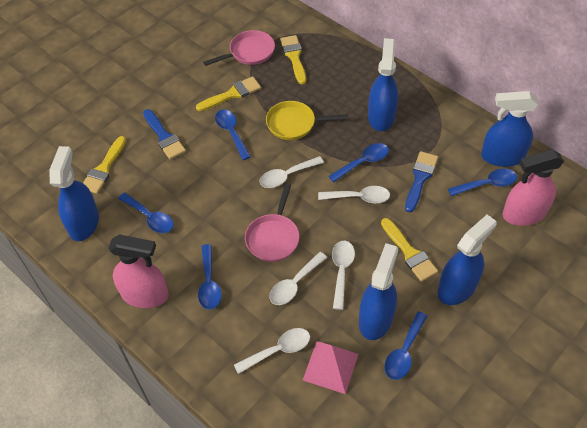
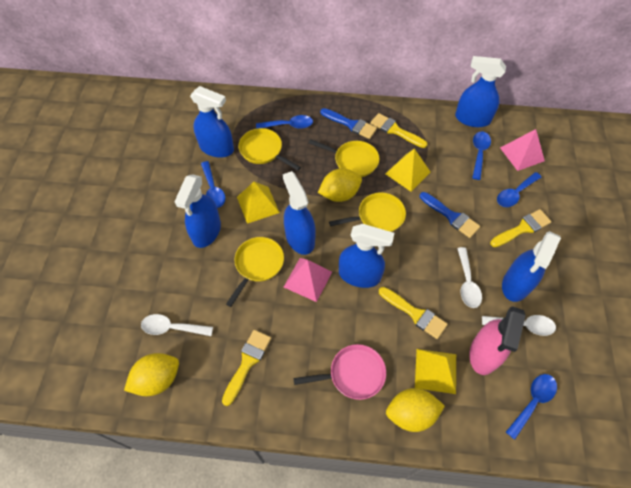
blue spoon: [118,193,174,233] [198,244,222,309] [215,109,251,160] [329,143,389,182] [384,311,427,380] [448,169,517,196] = 6 -> [201,161,225,208] [256,115,313,129] [472,132,491,180] [497,172,542,207] [506,374,557,440] = 5
blue spray bottle: [49,146,99,241] [359,243,398,340] [368,38,398,131] [437,215,496,305] [481,91,538,167] = 5 -> [174,174,221,248] [190,86,234,158] [283,171,316,255] [339,224,395,288] [455,56,506,127] [502,231,561,302] = 6
pink pan: [203,30,275,66] [245,184,299,262] = 2 -> [294,344,386,400] = 1
pink pyramid: [303,341,358,394] = 1 -> [284,258,332,302] [500,129,545,171] = 2
pink spray bottle: [108,234,169,308] [503,149,564,226] = 2 -> [469,306,526,375] = 1
white spoon: [234,328,310,374] [259,156,324,188] [269,252,327,305] [318,186,390,203] [332,241,355,310] = 5 -> [141,314,213,336] [457,247,482,308] [482,315,556,336] = 3
yellow lemon: none = 0 -> [124,353,179,396] [318,168,362,202] [386,388,445,432] = 3
yellow pan: [266,101,348,140] = 1 -> [226,237,284,307] [238,128,301,171] [309,139,379,177] [329,193,406,232] = 4
yellow pyramid: none = 0 -> [237,182,280,224] [386,148,431,192] [415,349,456,394] = 3

